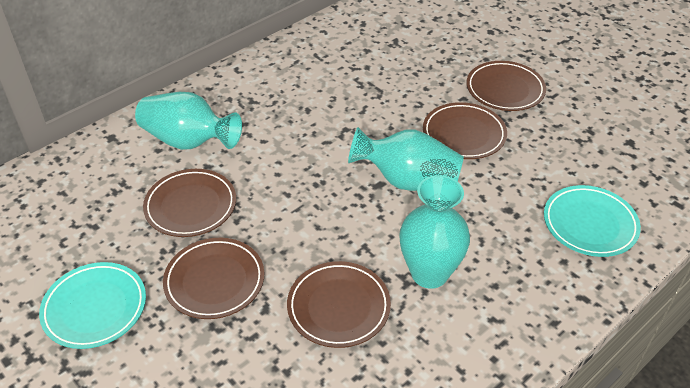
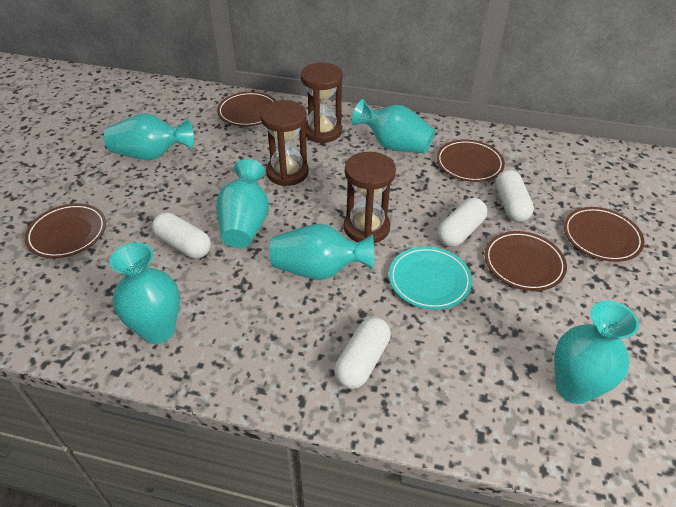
brown hourglass: none = 0 -> [260,100,309,186] [301,63,343,143] [344,152,396,243] = 3
turquoise plate: [39,262,146,349] [544,185,641,257] = 2 -> [389,246,472,310] = 1
turquoise vase: [135,92,242,150] [348,127,464,191] [399,175,470,289] = 3 -> [104,113,194,160] [110,243,180,344] [216,159,269,248] [270,224,374,280] [352,99,435,153] [554,301,639,404] = 6
white capsule: none = 0 -> [152,212,211,258] [334,317,391,389] [437,198,487,247] [495,170,534,222] = 4

